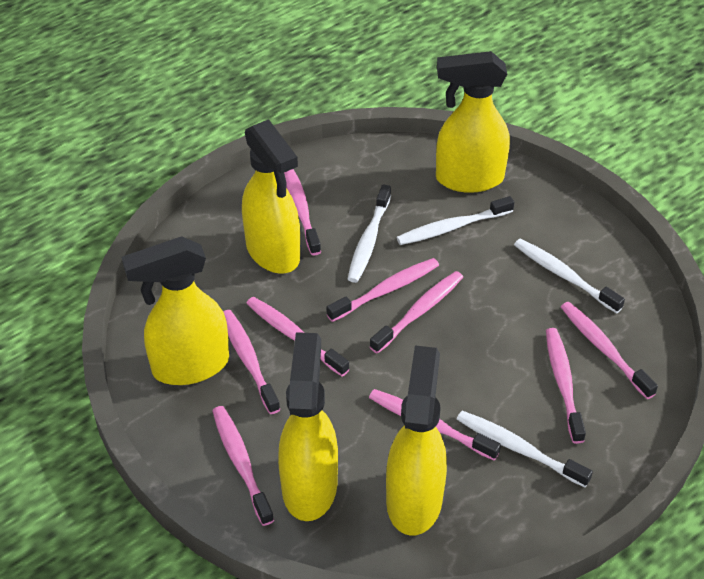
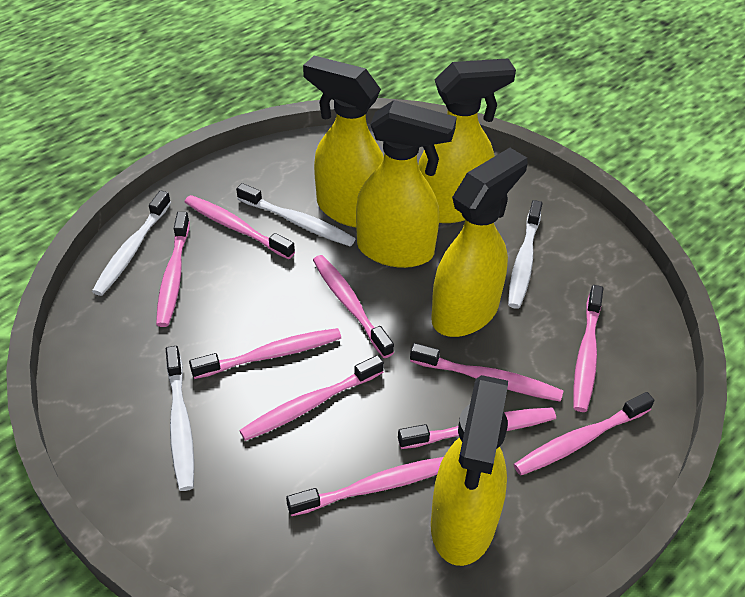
pink toothbrush: [212,406,274,526] [223,310,281,414] [246,297,349,377] [284,169,321,256] [327,258,439,322] [369,389,501,461] [370,271,463,354] [546,328,586,444] [561,302,658,399] = 9 -> [156,212,190,327] [185,195,295,259] [189,328,341,379] [239,355,384,441] [286,457,444,516] [313,255,394,358] [398,407,556,449] [410,343,563,402] [513,392,654,476] [573,285,603,412] = 10

